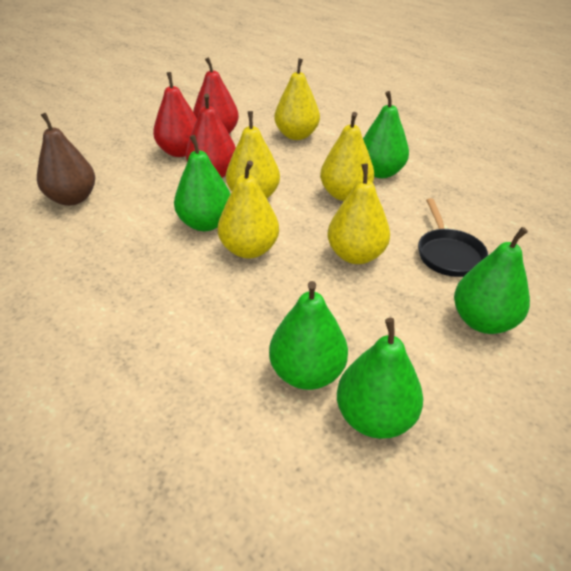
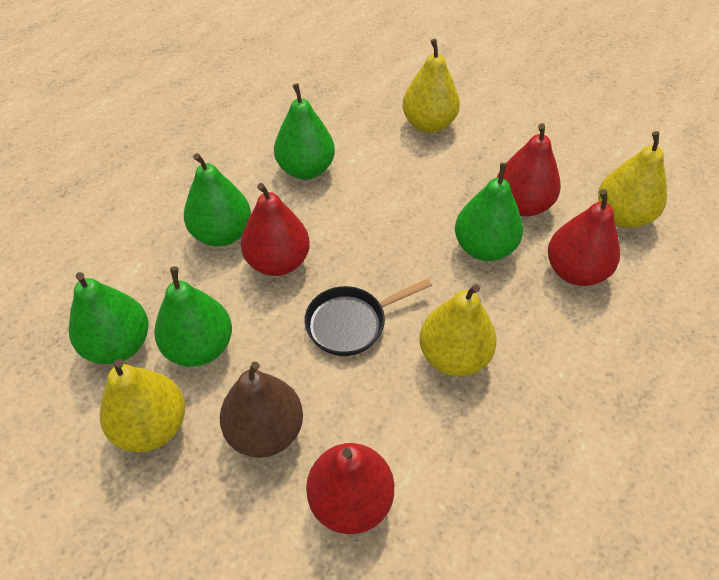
red pear: [153,72,197,157] [186,93,236,178] [193,57,239,134] = 3 -> [241,183,310,276] [306,443,394,534] [497,123,561,217] [548,189,620,286] = 4
yellow pear: [218,160,279,259] [226,111,280,199] [274,58,320,140] [320,112,374,201] [328,164,390,264] = 5 -> [100,359,185,452] [402,39,460,133] [420,284,497,376] [598,131,667,228] = 4

